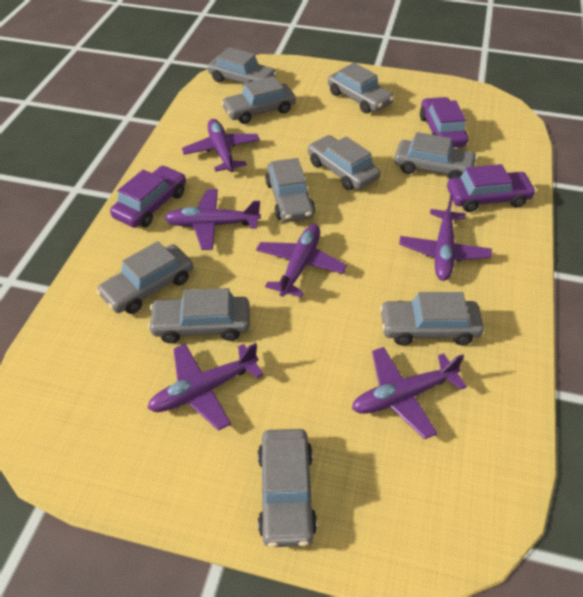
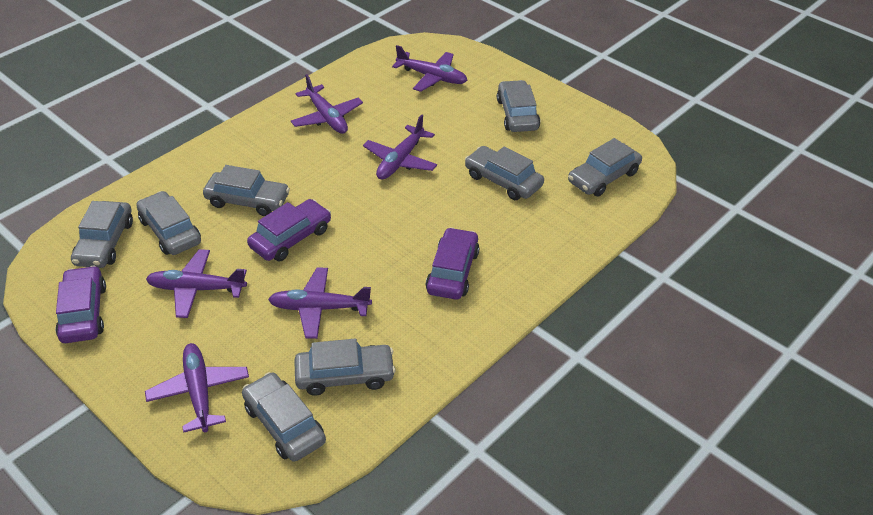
grey car: [96,241,193,314] [148,288,250,343] [208,47,277,84] [221,76,296,124] [258,429,317,548] [265,158,315,222] [308,135,381,190] [328,63,394,114] [380,292,484,345] [394,132,478,179] = 10 -> [71,201,133,268] [136,191,201,255] [203,165,290,216] [242,372,326,462] [294,339,396,396] [465,146,544,200] [497,80,540,132] [568,138,642,197] = 8

